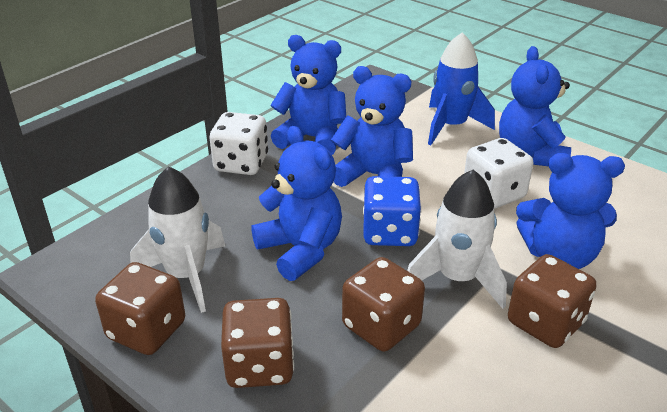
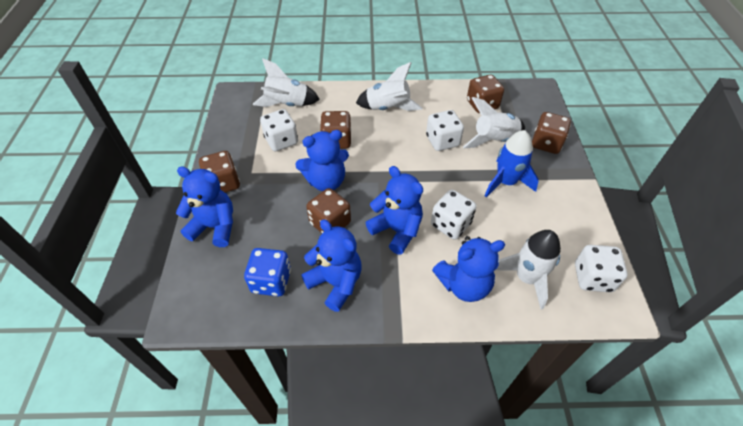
brown dice: [95,262,185,355] [221,298,294,388] [342,257,425,351] [508,254,597,348] = 4 -> [199,151,240,193] [306,188,351,233] [320,111,351,149] [467,75,504,113] [532,112,571,154] = 5
white dice: [209,112,268,175] [464,138,533,209] = 2 -> [260,109,298,151] [426,110,464,151] [431,189,477,240] [575,245,628,292] = 4
white rocket: [130,166,225,313] [407,169,507,309] = 2 -> [253,58,320,107] [356,62,423,111] [463,97,525,148] [495,230,561,309] = 4

